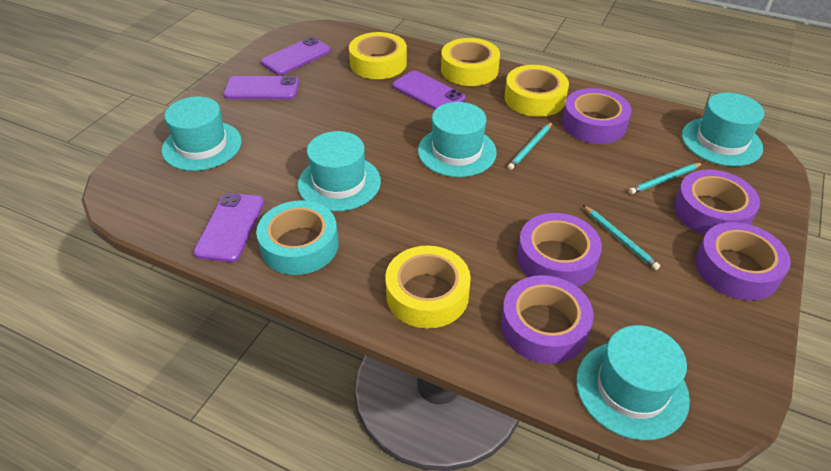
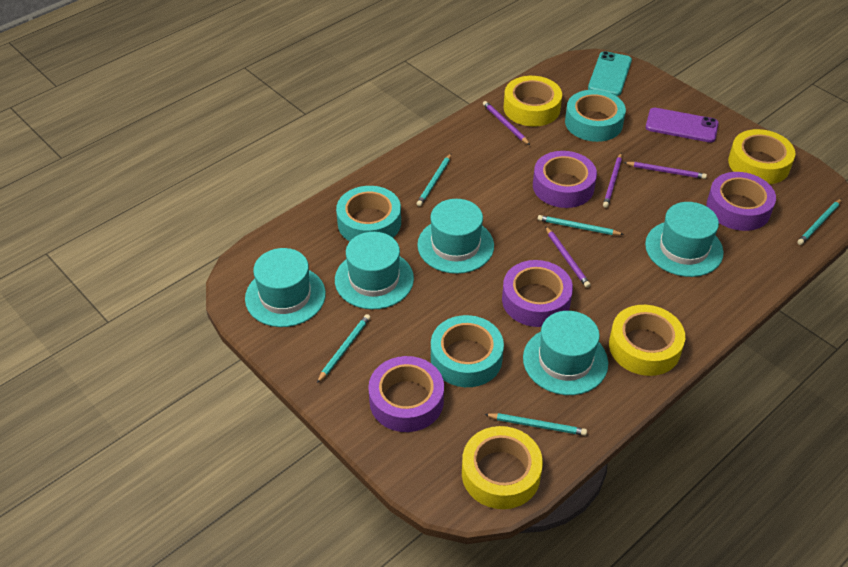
purple pencil: none = 0 -> [483,101,530,145] [545,226,590,288] [603,153,622,208] [623,162,707,179] = 4
purple phone: [193,193,264,262] [224,76,299,99] [261,37,331,75] [393,71,465,110] = 4 -> [646,108,719,143] = 1
purple tape: [501,275,594,364] [517,213,602,287] [562,88,632,144] [674,170,760,235] [695,222,791,300] = 5 -> [368,356,444,432] [502,260,573,327] [533,151,597,208] [707,172,776,231] = 4
turquoise pencil: [508,122,552,170] [583,205,660,270] [629,163,703,194] = 3 -> [317,314,370,383] [416,154,451,206] [484,413,587,436] [538,215,624,235] [797,199,842,245] = 5
turquoise phone: none = 0 -> [588,51,632,96] = 1
turquoise tape: [256,200,339,275] = 1 -> [336,186,401,241] [431,315,504,387] [565,90,626,142] = 3

